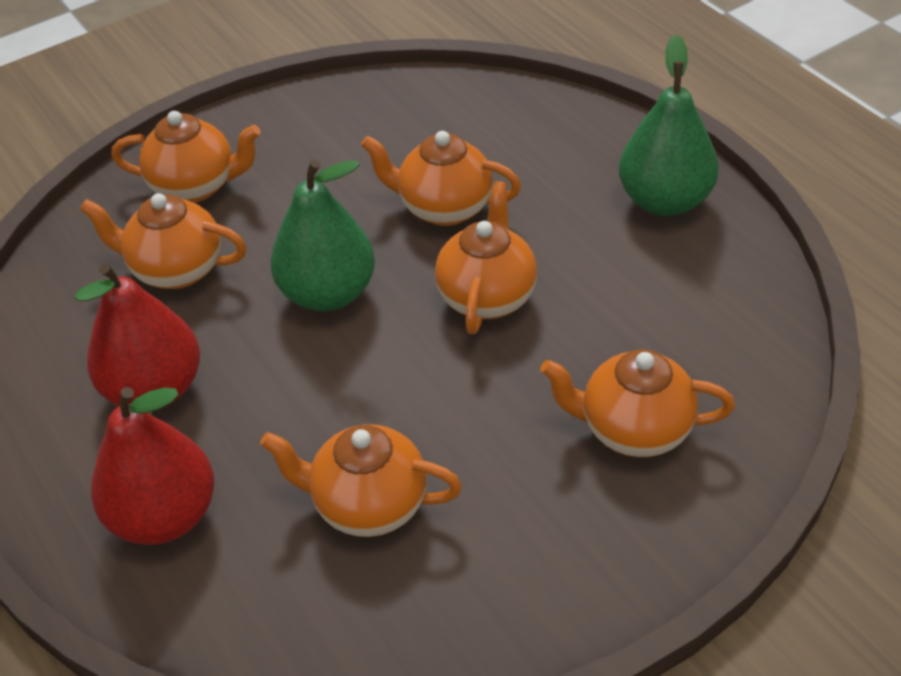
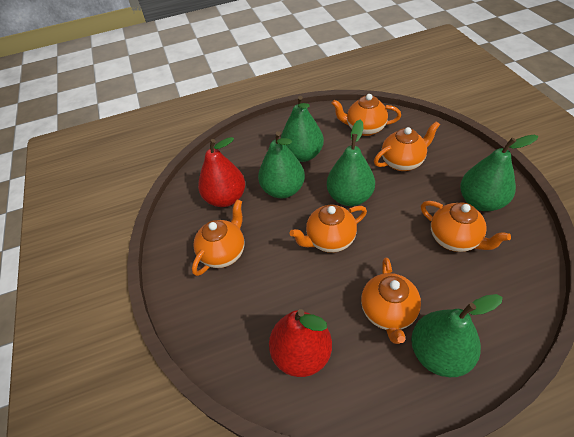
green pear: [271,160,375,312] [619,34,719,216] = 2 -> [258,131,305,198] [281,96,324,162] [327,120,375,206] [411,294,503,377] [460,135,538,211] = 5

